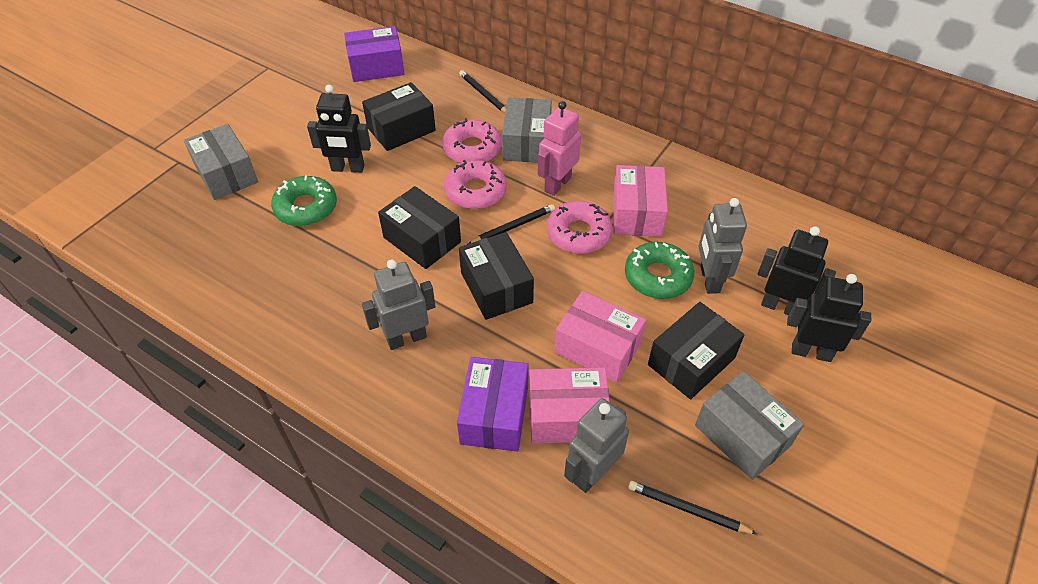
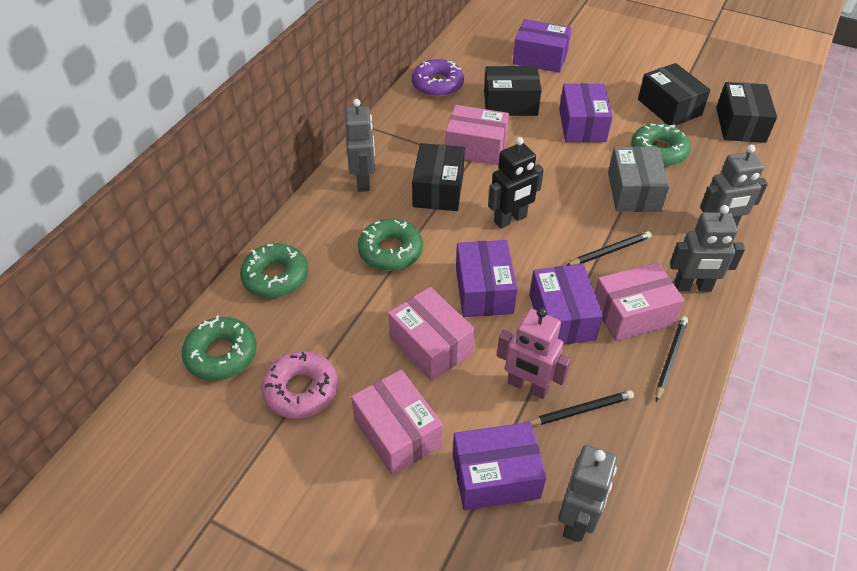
black robot: [307,85,371,173] [757,226,836,315] [787,274,871,362] = 3 -> [488,137,544,229] = 1
green donut: [271,176,337,226] [625,242,695,299] = 2 -> [182,316,257,381] [240,243,308,298] [358,219,423,271] [631,123,691,166] = 4
grey box: [184,124,258,200] [502,98,552,163] [695,371,804,480] = 3 -> [608,146,670,212] = 1
grey robot: [362,259,436,350] [564,398,629,493] [698,198,747,294] = 3 -> [345,99,375,192] [558,445,617,542] [670,205,745,292] [700,145,768,226] = 4
pink box: [529,368,610,443] [555,291,646,383] [613,165,668,237] = 3 -> [351,369,443,475] [388,287,475,381] [445,105,509,165] [595,262,685,341] = 4
pink donut: [442,118,502,163] [444,160,507,209] [547,201,613,254] = 3 -> [261,351,338,419] = 1
purple box: [344,26,405,82] [457,357,529,452] = 2 -> [453,422,546,510] [456,240,517,317] [513,19,572,73] [529,264,603,344] [559,83,613,142] = 5
purple donut: none = 0 -> [412,59,464,97] = 1

